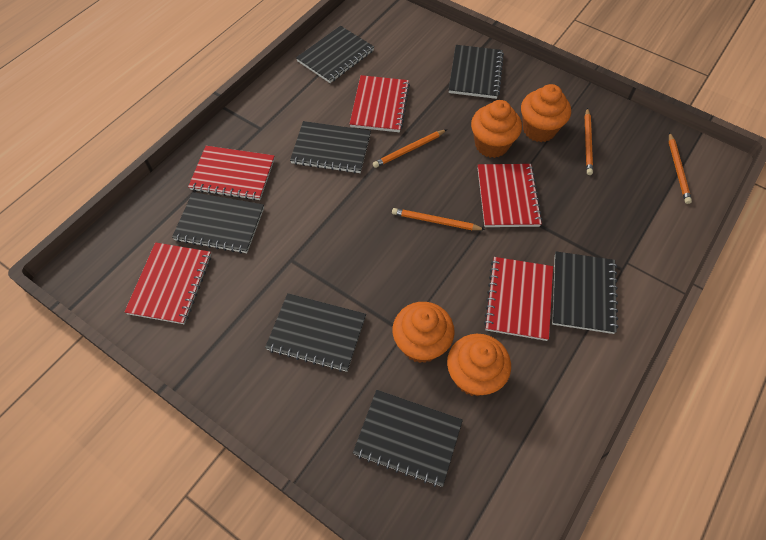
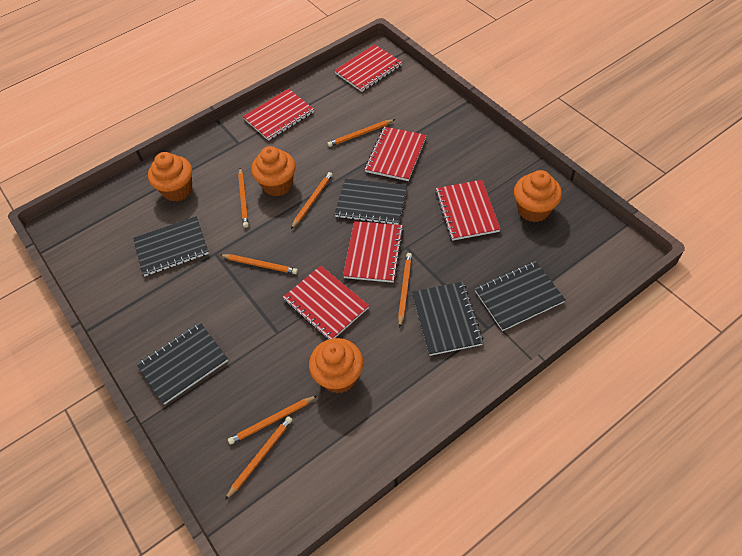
black notebook: [172,192,264,254] [265,293,366,372] [290,121,371,174] [296,26,374,83] [353,390,463,487] [449,45,504,99] [552,251,618,334] = 7 -> [133,216,209,276] [137,322,228,405] [334,178,407,225] [412,282,484,356] [475,261,565,331] = 5
orange pencil: [373,129,447,168] [392,208,486,230] [585,108,593,175] [669,132,692,204] = 4 -> [220,254,298,274] [225,416,292,500] [228,395,318,445] [238,168,249,228] [291,172,333,229] [327,119,395,147] [398,253,412,328] = 7
red notebook: [125,242,211,324] [188,146,275,201] [350,75,410,132] [478,164,542,227] [484,257,553,341] = 5 -> [243,89,314,141] [283,266,369,339] [334,44,402,92] [343,221,404,283] [365,127,427,181] [435,180,501,241] = 6

